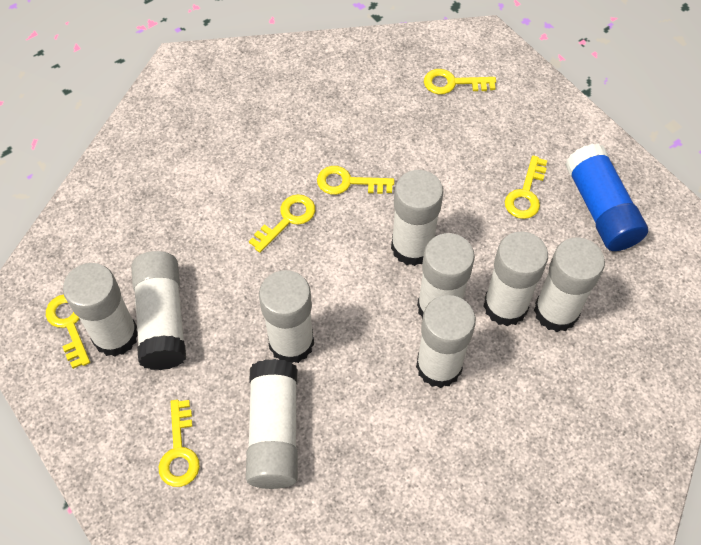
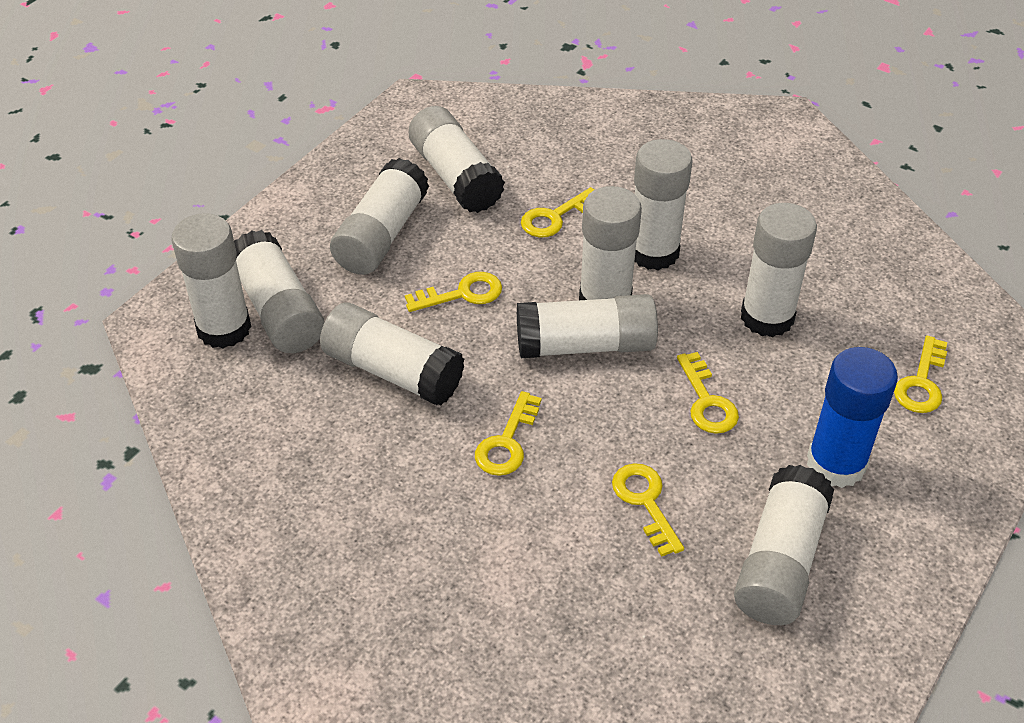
white glue stick: [63,263,138,357] [131,251,186,370] [246,359,298,489] [259,270,314,363] [391,170,444,266] [416,295,476,388] [417,233,475,319] [483,231,548,326] [534,237,605,332] = 9 -> [171,213,251,348] [234,230,325,353] [320,303,464,406] [330,158,429,275] [408,106,505,213] [517,294,658,358] [579,186,642,300] [634,139,693,270] [734,465,834,625] [741,203,817,337] = 10

